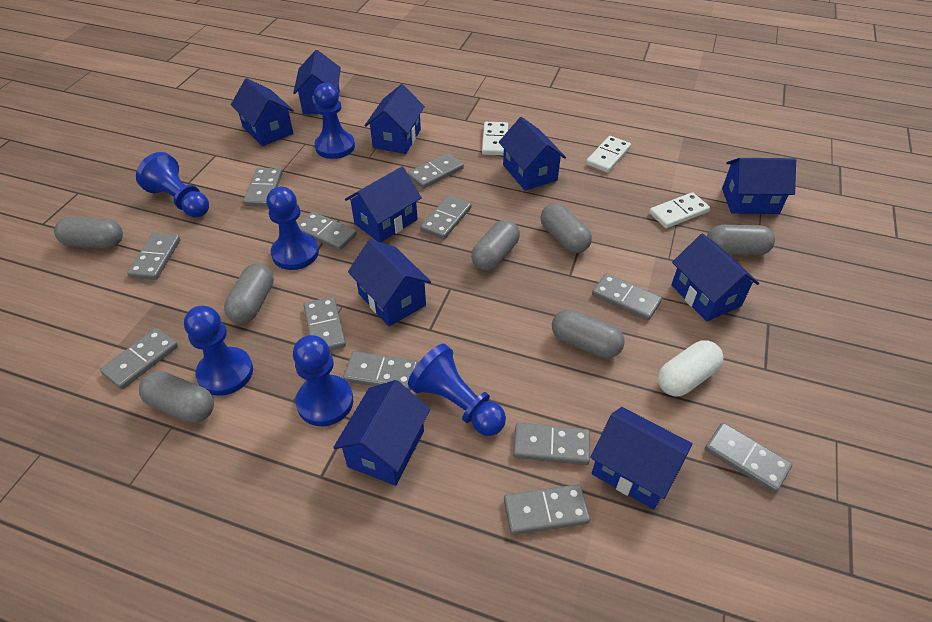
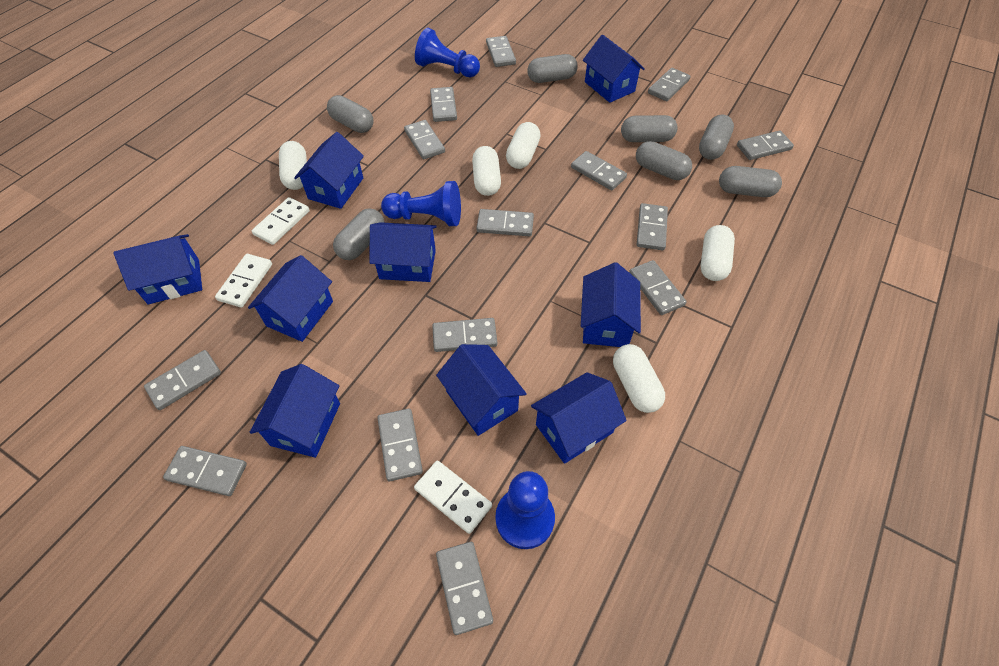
blue house: [231,78,294,146] [293,50,341,114] [333,380,430,486] [345,166,422,242] [348,240,431,326] [364,84,425,154] [499,117,566,191] [590,407,693,509] [671,234,759,322] [722,158,796,214] = 10 -> [114,234,202,305] [248,255,333,342] [250,364,340,458] [294,132,364,209] [369,222,437,282] [436,344,527,436] [531,372,627,464] [581,262,641,347] [583,35,645,103] = 9
blue pawn: [136,152,209,217] [184,306,253,396] [266,186,319,270] [293,335,353,426] [314,83,355,159] [408,344,506,436] = 6 -> [381,181,461,226] [415,28,480,77] [495,471,555,549] = 3
grey domino: [100,328,178,389] [127,233,180,280] [243,168,283,207] [298,212,357,251] [304,297,346,351] [343,351,418,391] [408,153,464,189] [421,195,472,239] [504,484,590,535] [513,423,590,465] [592,273,662,321] [705,422,792,493] = 12 -> [144,350,221,410] [163,446,247,496] [378,408,423,481] [404,120,445,159] [430,87,457,122] [432,318,497,352] [436,542,493,635] [476,209,534,236] [486,36,516,67] [571,151,627,191] [629,260,687,315] [637,203,668,250] [648,68,691,101] [737,130,794,160] = 14
white capsule: [658,340,724,396] = 1 -> [279,141,307,190] [472,146,501,196] [506,122,541,169] [613,344,665,413] [700,225,735,281] = 5

